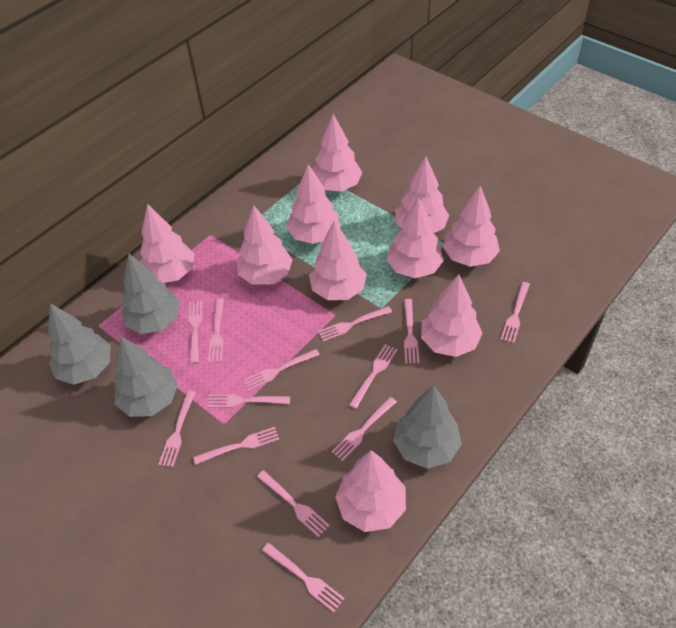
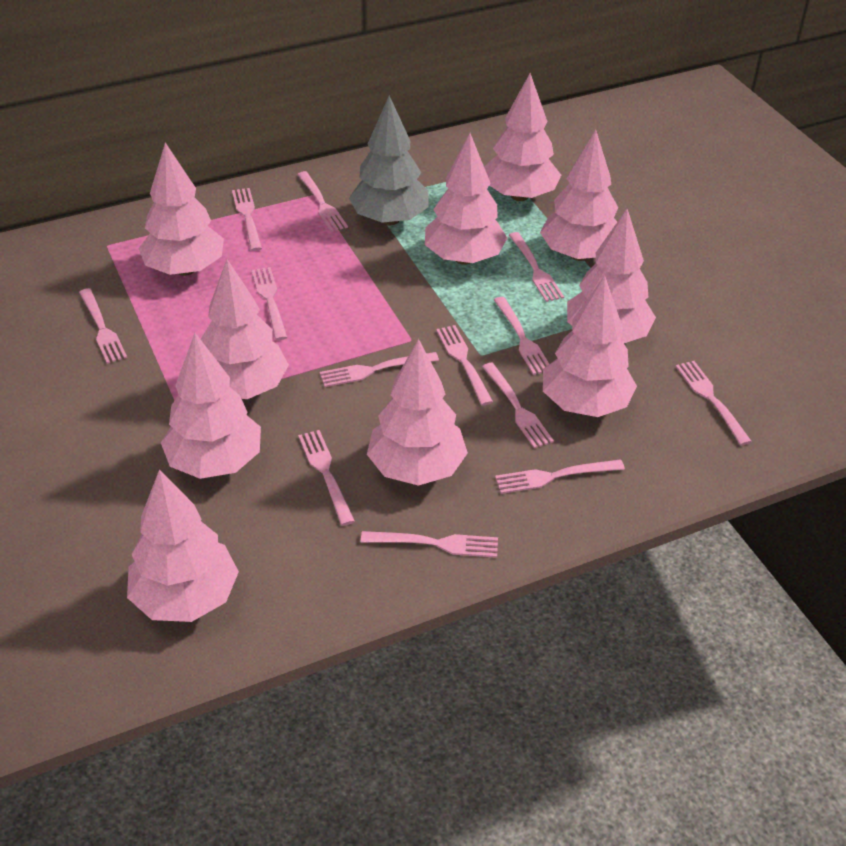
grey tree: [48,303,111,385] [114,336,178,417] [121,254,180,334] [393,385,462,469] = 4 -> [349,96,429,225] = 1

